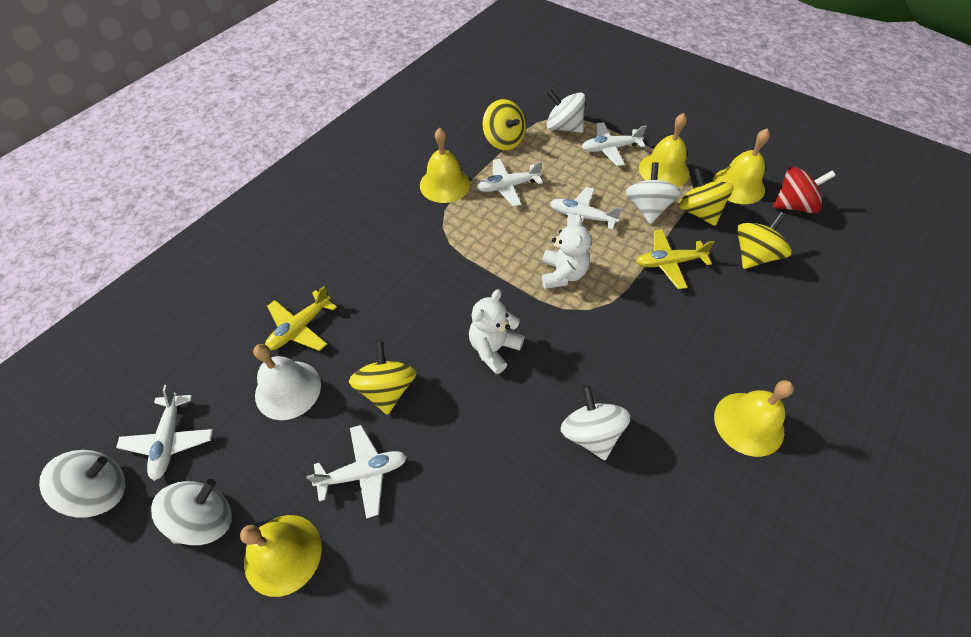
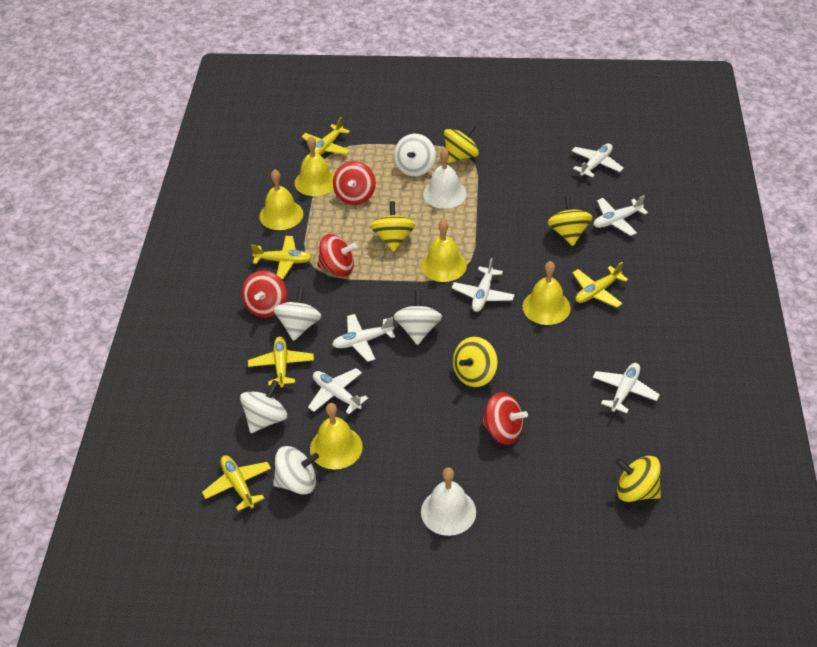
red spinning top: [773,166,836,213] = 1 -> [241,271,287,318] [317,234,357,277] [333,161,376,205] [482,392,528,445] = 4
white bell: [253,344,321,420] = 1 -> [421,468,476,536] [423,148,467,209] = 2
white plane: [116,385,213,481] [306,425,407,519] [476,158,543,207] [550,187,622,230] [582,122,647,166] = 5 -> [308,368,368,414] [332,314,395,362] [452,258,515,312] [571,143,624,178] [593,363,660,413] [594,195,648,236] = 6
white teddy bear: [469,289,524,374] [542,215,591,289] = 2 -> none = 0
yellow plane: [265,286,337,351] [636,229,715,289] = 2 -> [202,455,271,511] [248,336,314,387] [251,236,313,279] [302,117,351,155] [573,262,628,308] = 5
yellow spinning top: [349,341,416,415] [482,99,526,150] [678,167,734,226] [737,212,792,269] = 4 -> [370,201,415,252] [444,123,479,163] [453,337,498,387] [547,196,593,246] [616,456,661,502] = 5

